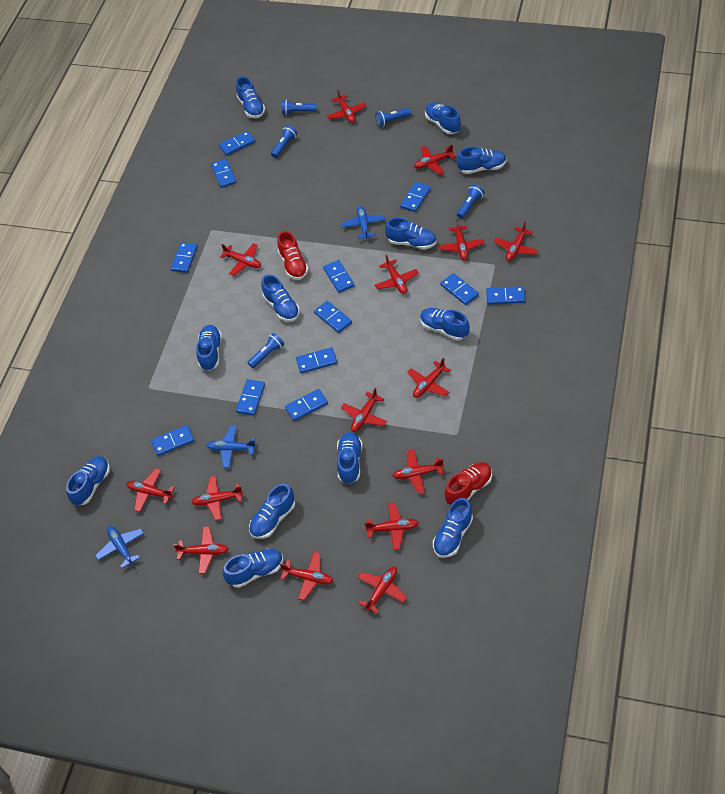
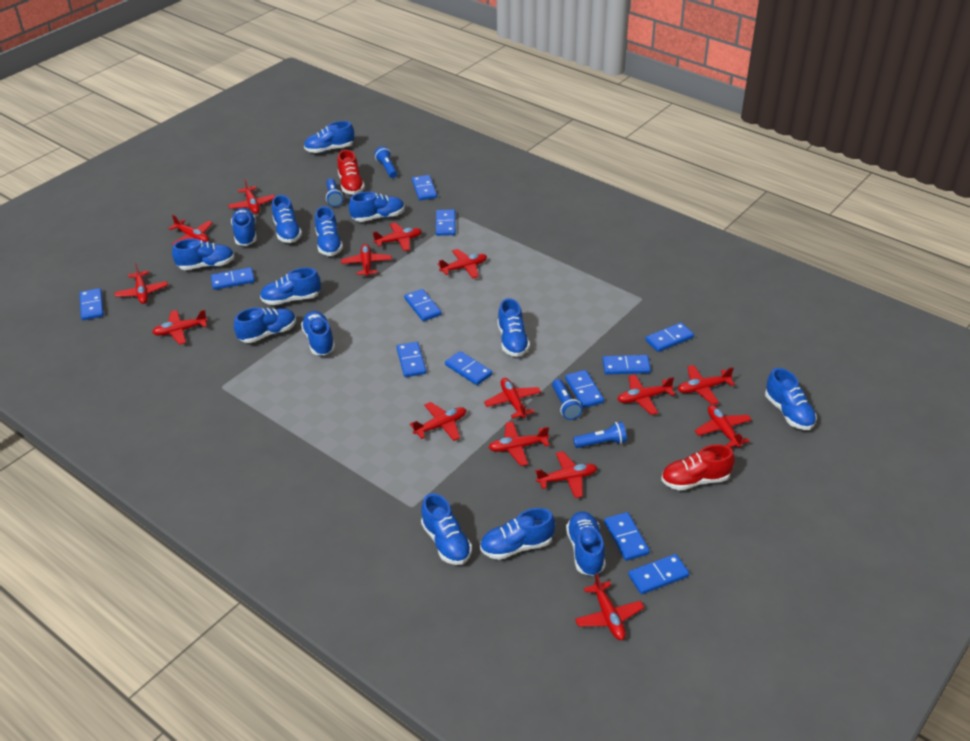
blue flashlight: [248,333,284,368] [271,125,297,158] [282,99,317,115] [375,108,411,127] [457,184,484,219] = 5 -> [326,178,343,207] [374,147,397,178] [552,379,582,420] [573,422,627,448] = 4
blue plane: [95,526,144,568] [207,425,257,468] [341,206,385,239] = 3 -> none = 0
blue shoe: [66,456,110,505] [196,325,222,371] [223,549,283,588] [236,76,265,118] [249,484,295,539] [262,275,300,322] [337,432,362,484] [385,218,437,250] [420,308,470,340] [425,102,461,134] [433,498,473,558] [457,147,507,174] = 12 -> [172,239,235,270] [231,208,257,246] [234,307,296,343] [260,268,321,305] [272,195,302,243] [301,311,335,355] [304,121,354,153] [315,206,343,256] [349,192,405,222] [421,493,472,565] [480,508,555,560] [498,298,530,357] [566,511,606,576] [765,368,817,430] = 14

